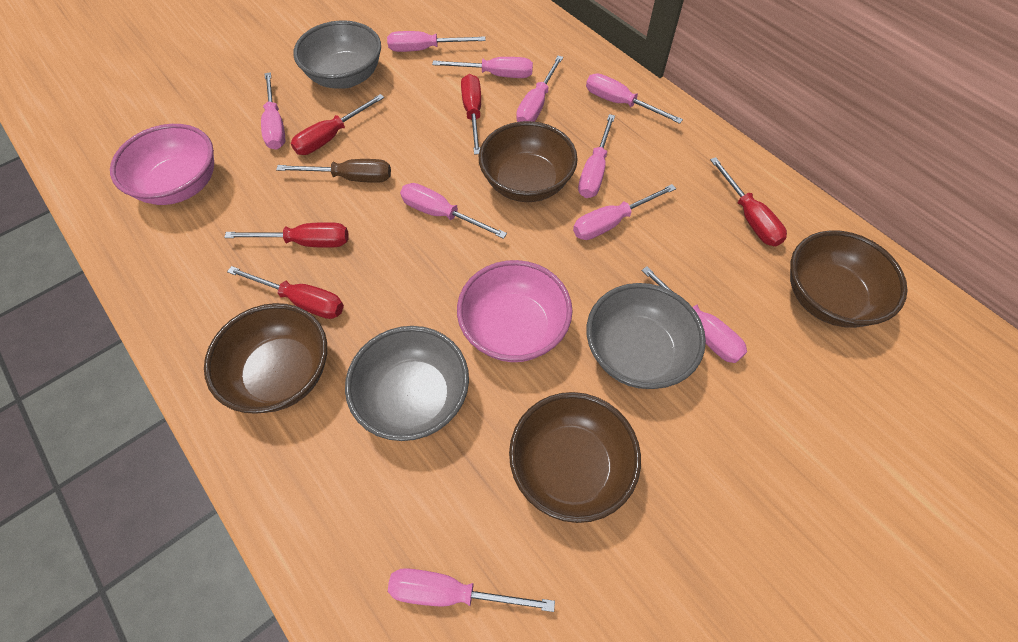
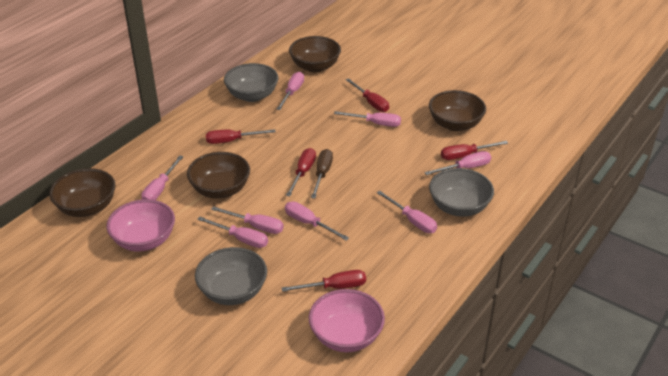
pink screwdriver: [261,72,285,150] [387,31,486,52] [388,568,555,612] [400,183,507,239] [432,57,533,78] [516,56,563,122] [573,184,676,240] [578,114,615,198] [586,73,683,124] [641,266,747,363] = 10 -> [141,156,183,200] [197,217,268,248] [211,206,284,234] [276,72,304,110] [285,201,349,241] [334,111,401,127] [377,191,437,233] [424,151,491,175] = 8

